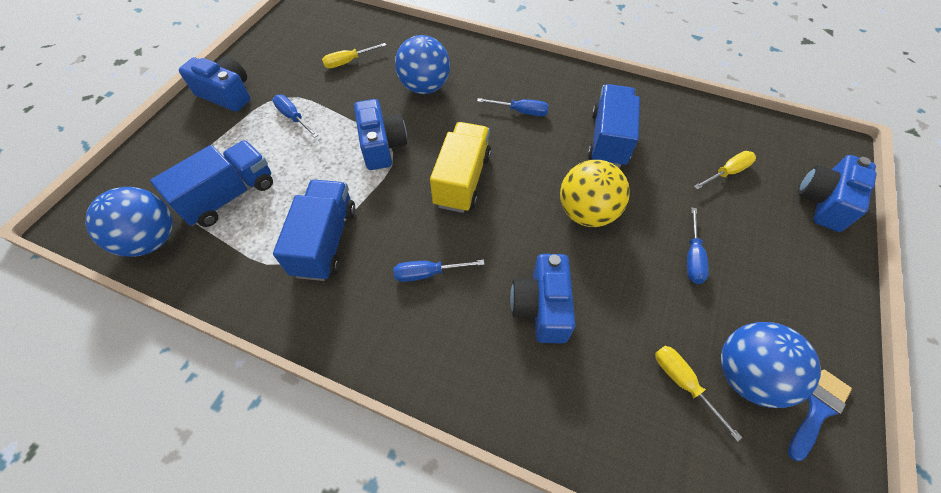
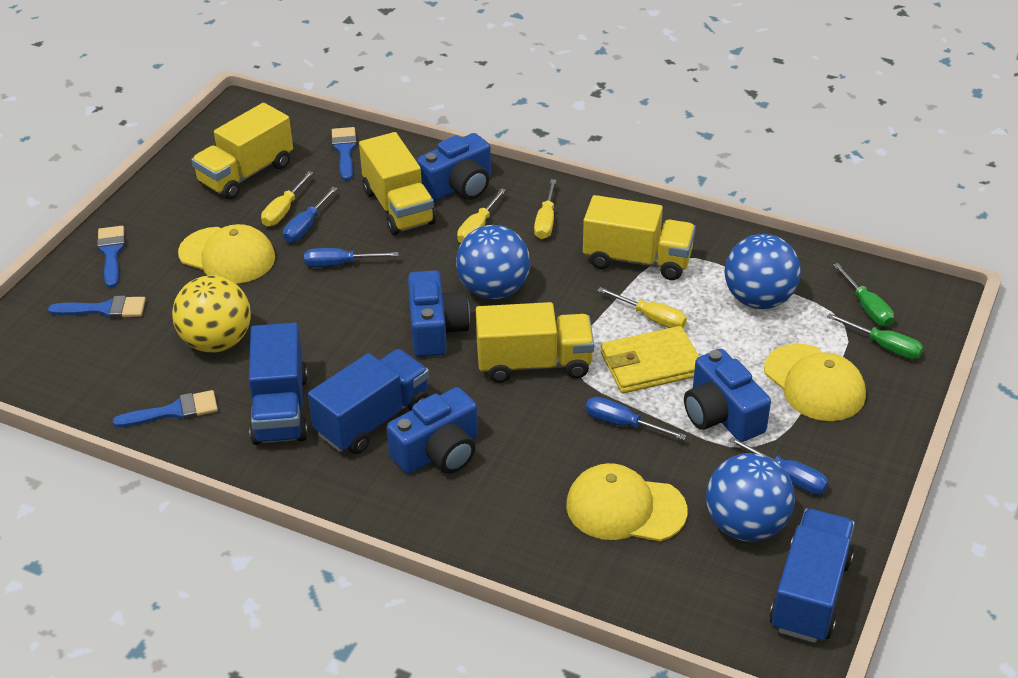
blue brush: [788,370,852,461] = 1 -> [48,296,146,318] [97,226,125,288] [113,390,218,427] [332,127,357,181] = 4
green screwdriver: none = 0 -> [827,313,923,359] [833,263,894,327] = 2
yellow cap: none = 0 -> [178,224,275,284] [566,463,688,541] [764,344,866,421] = 3
yellow screwdriver: [322,43,387,68] [655,346,742,442] [694,151,756,190] = 3 -> [261,171,313,227] [457,188,506,243] [534,179,556,239] [597,287,687,328] = 4
yellow truck: [430,122,491,213] = 1 -> [191,103,293,199] [359,132,436,235] [476,302,594,383] [583,195,696,280] = 4
yellow wallet: none = 0 -> [600,326,699,393] = 1

